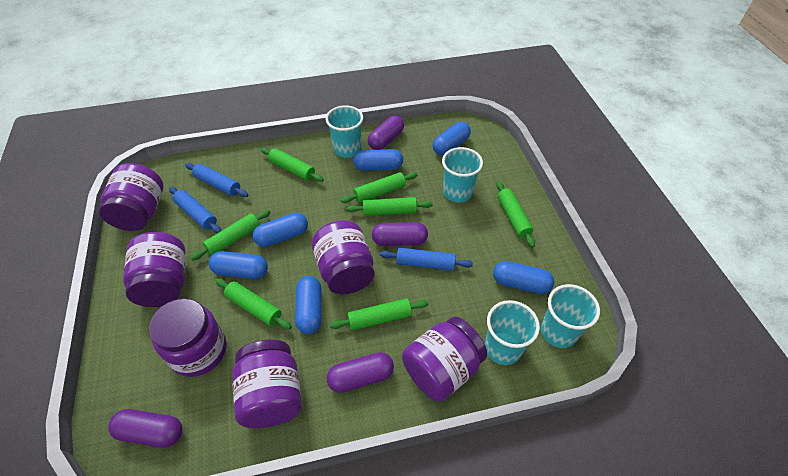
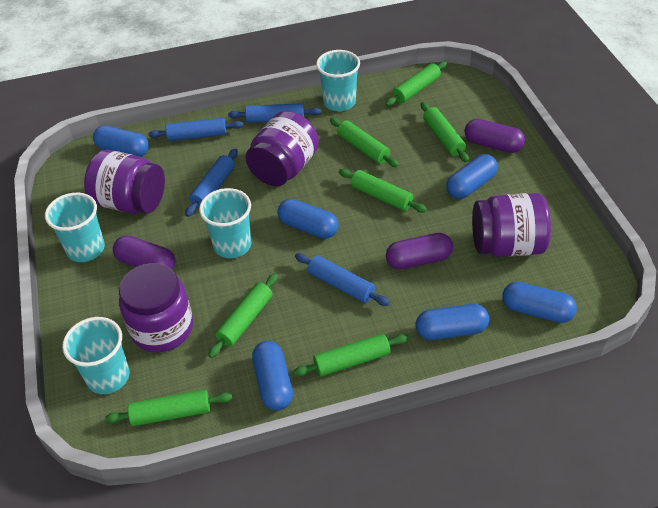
blue rolling pin: [169,187,221,233] [185,163,248,197] [380,248,473,271] = 3 -> [148,118,244,141] [185,148,238,217] [228,103,321,123] [295,253,390,306] = 4
purple capsule: [108,409,182,448] [327,352,394,393] [368,115,404,150] [372,222,428,246] = 4 -> [113,236,175,270] [386,233,453,270] [464,119,525,153] = 3
purple jar: [99,163,163,231] [123,232,186,307] [149,298,226,377] [232,340,302,428] [312,220,375,294] [402,316,487,402] = 6 -> [84,150,165,214] [119,263,193,352] [246,111,319,186] [472,193,551,257] = 4

